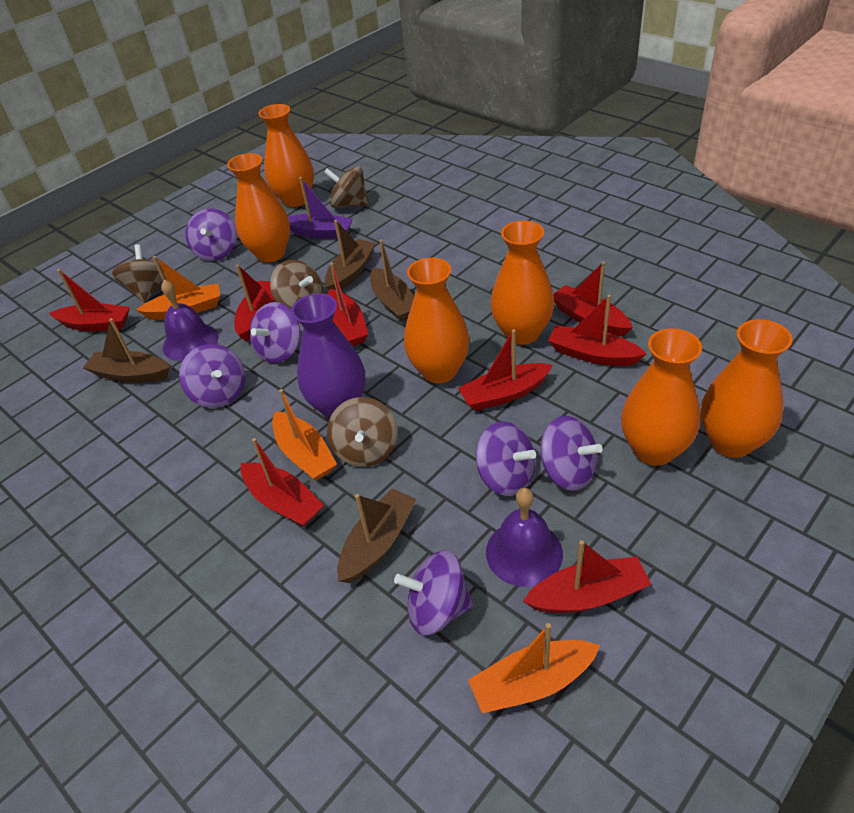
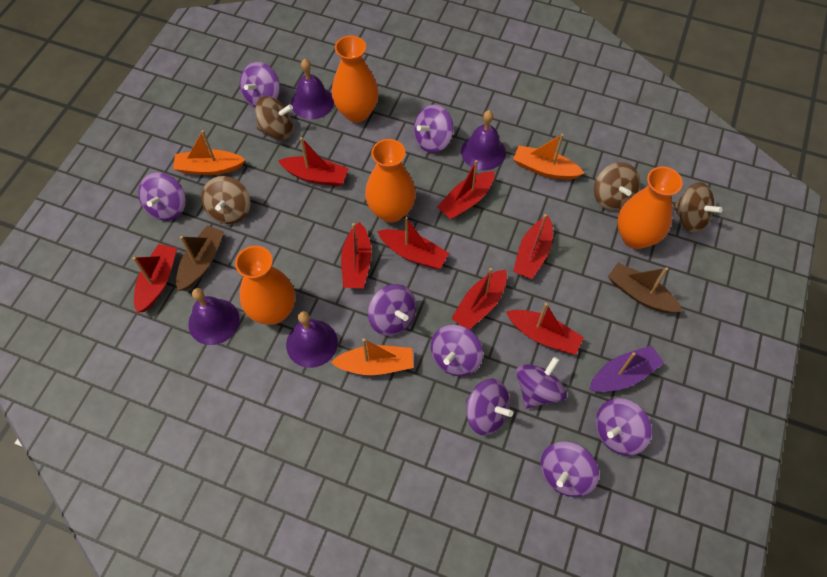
brown boat: [83,318,170,383] [325,220,376,290] [337,488,416,583] [370,239,414,322] = 4 -> [176,226,224,291] [608,263,682,313] = 2
orange vase: [227,153,290,262] [258,104,314,207] [404,258,470,383] [491,221,554,345] [621,328,702,466] [701,319,792,458] = 6 -> [235,246,295,325] [332,36,379,122] [365,139,416,223] [617,167,683,249] = 4
purple bell: [161,280,219,361] [486,488,563,587] = 2 -> [188,288,240,345] [286,311,338,368] [291,59,334,120] [461,110,506,170] = 4
purple spinning top: [179,344,245,408] [185,209,237,261] [249,302,300,363] [394,550,473,635] [476,421,536,496] [540,416,603,491] = 6 -> [138,173,186,221] [240,62,280,108] [368,284,416,336] [414,105,454,153] [431,325,483,376] [466,379,513,436] [516,357,567,409] [541,441,599,497] [596,398,651,456] = 9
purple vase: [291,293,365,419] = 1 -> none = 0

